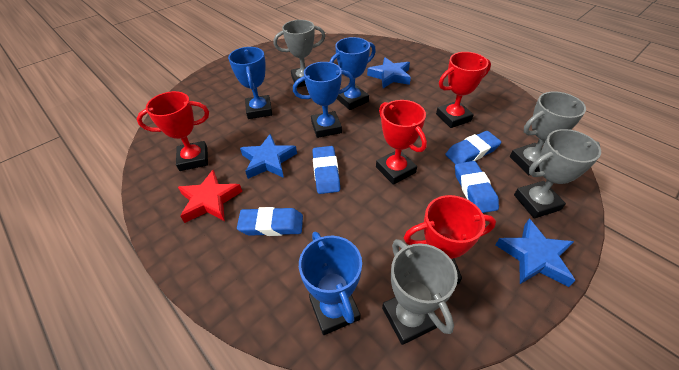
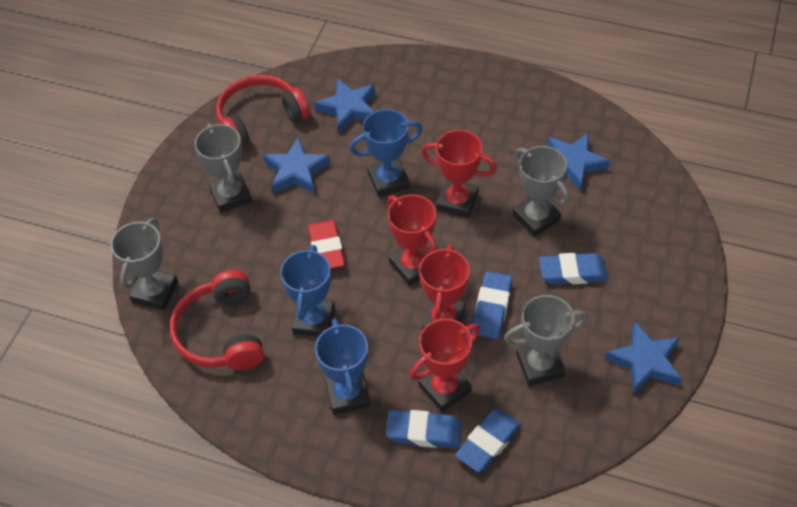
blue star: [240,134,297,179] [367,57,411,88] [496,219,576,287] = 3 -> [263,138,330,194] [315,78,375,133] [547,133,610,191] [605,321,682,394] = 4
blue trophy: [228,47,272,119] [293,62,354,138] [299,232,362,335] [329,37,376,110] = 4 -> [280,245,335,337] [315,318,371,415] [350,109,423,197] = 3
red eraser: none = 0 -> [308,220,345,269] = 1
red headphones: none = 0 -> [170,270,264,370] [216,75,310,146] = 2
red star: [178,170,242,223] = 1 -> none = 0

